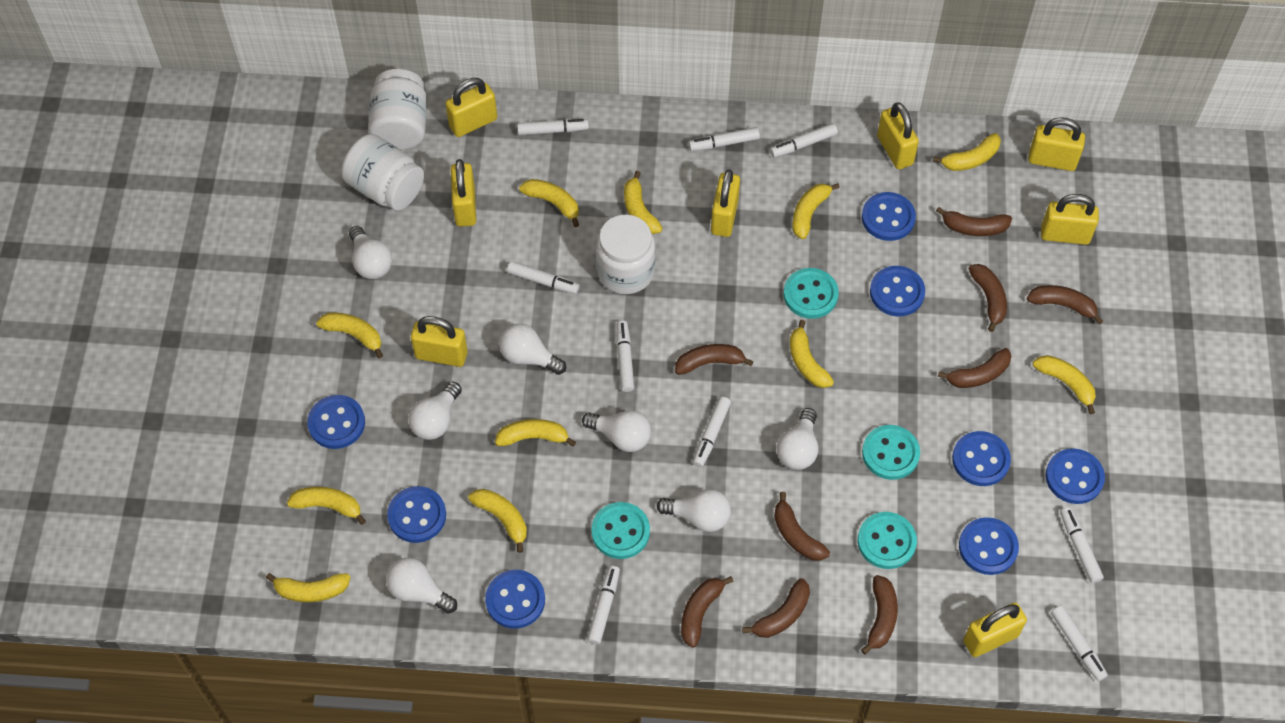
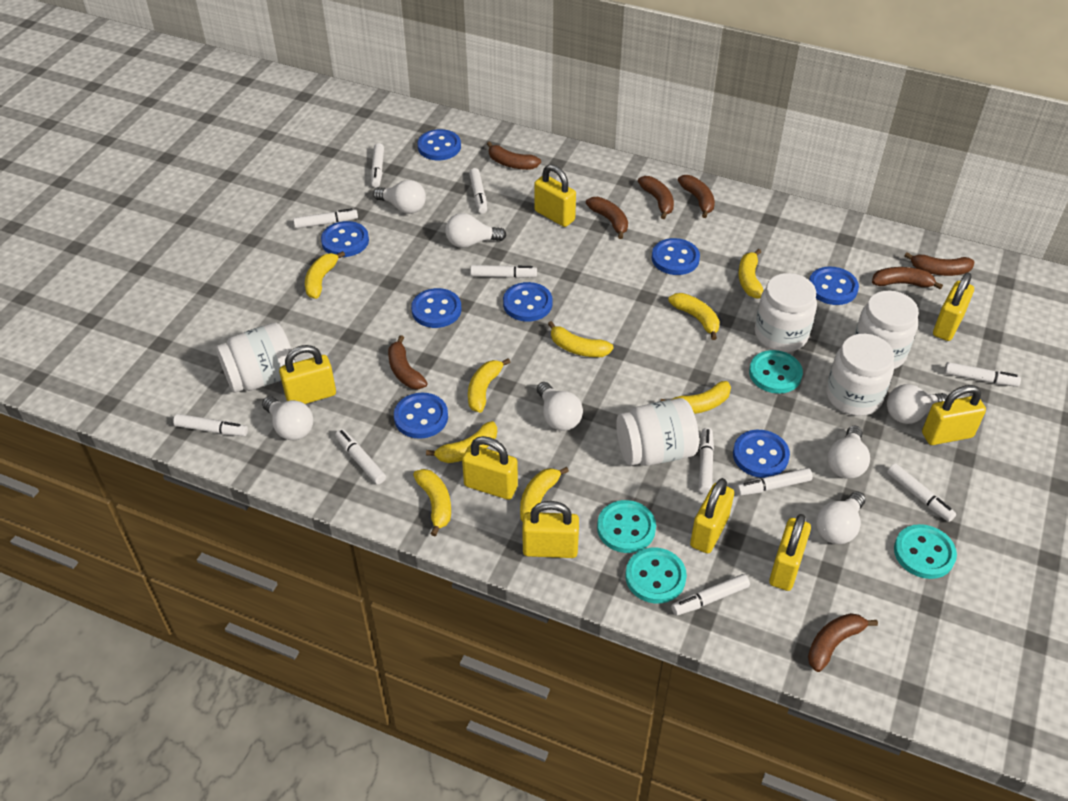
brown banana: [675,344,754,375] [681,576,734,648] [742,578,810,638] [774,492,830,561] [861,575,898,655] [936,207,1012,236] [938,348,1011,388] [968,264,1007,332] [1027,285,1103,324] = 9 -> [388,335,428,389] [487,142,541,170] [586,197,628,239] [638,176,674,219] [678,175,715,218] [808,613,878,672] [872,267,943,290] [904,252,974,276] = 8
white jar: [341,134,424,211] [368,69,427,150] [596,214,656,294] = 3 -> [216,322,296,393] [616,398,699,466] [755,273,817,352] [826,334,894,416] [854,291,919,369] = 5
white marker: [507,261,580,294] [517,119,589,135] [587,566,620,645] [616,321,634,392] [689,127,760,151] [693,397,731,467] [770,123,838,158] [1051,606,1108,681] [1060,507,1104,583] = 9 -> [173,414,248,436] [293,208,358,229] [335,429,386,484] [371,143,384,188] [469,168,487,214] [470,265,537,278] [671,574,750,616] [699,428,714,494] [736,468,813,496] [887,463,956,522] [944,362,1021,387] = 11
yellow banana: [266,573,350,602] [287,487,366,525] [316,313,383,358] [468,489,527,553] [495,419,576,447] [519,179,579,227] [624,171,663,234] [790,320,834,388] [792,183,840,239] [933,133,1001,171] [1033,355,1096,414] = 11 -> [305,251,345,299] [413,469,451,536] [426,421,497,463] [468,358,511,413] [520,467,569,522] [548,321,614,357] [661,381,731,414] [668,293,720,340] [738,249,764,299] = 9

